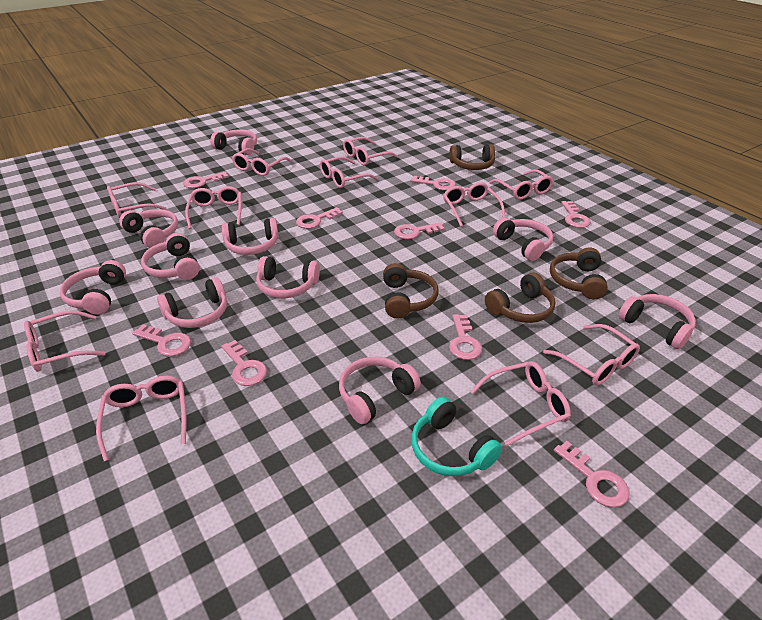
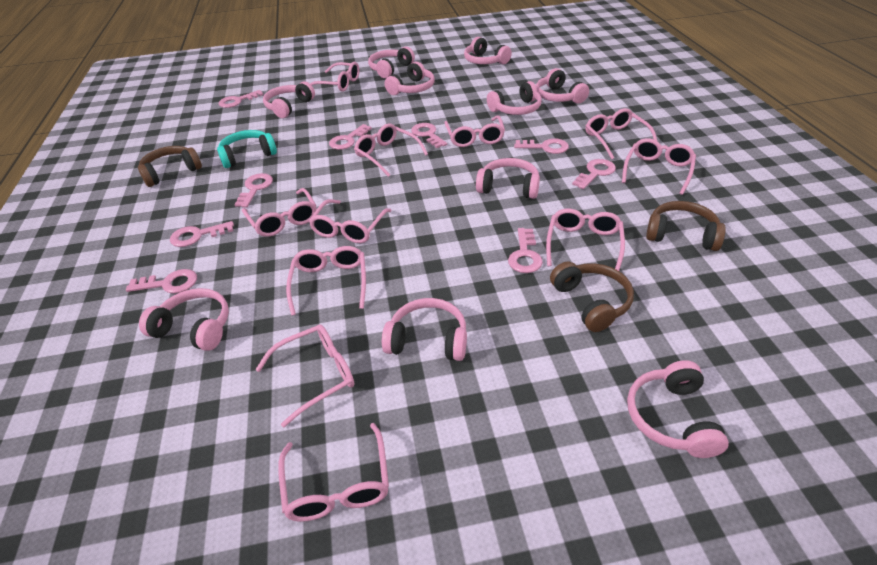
brown headphones: [383,263,438,318] [449,144,495,170] [485,273,555,323] [550,248,608,299] = 4 -> [138,146,202,187] [550,262,634,332] [646,201,726,251] = 3

